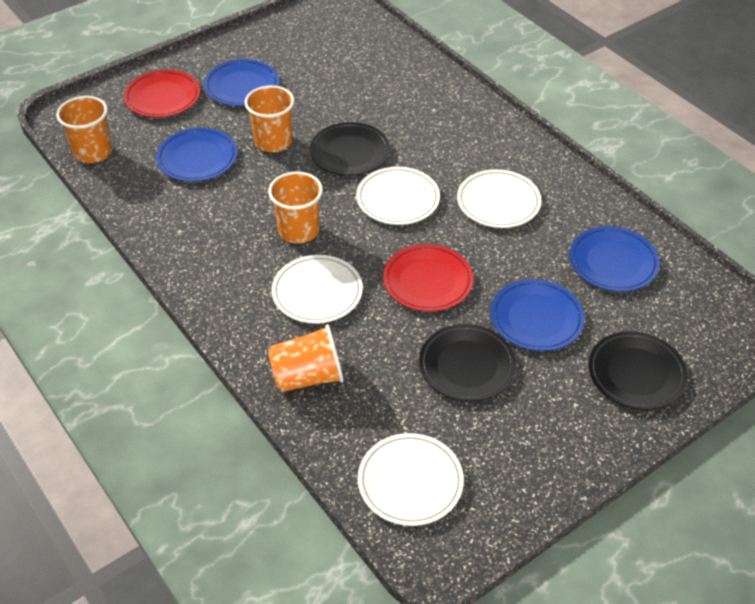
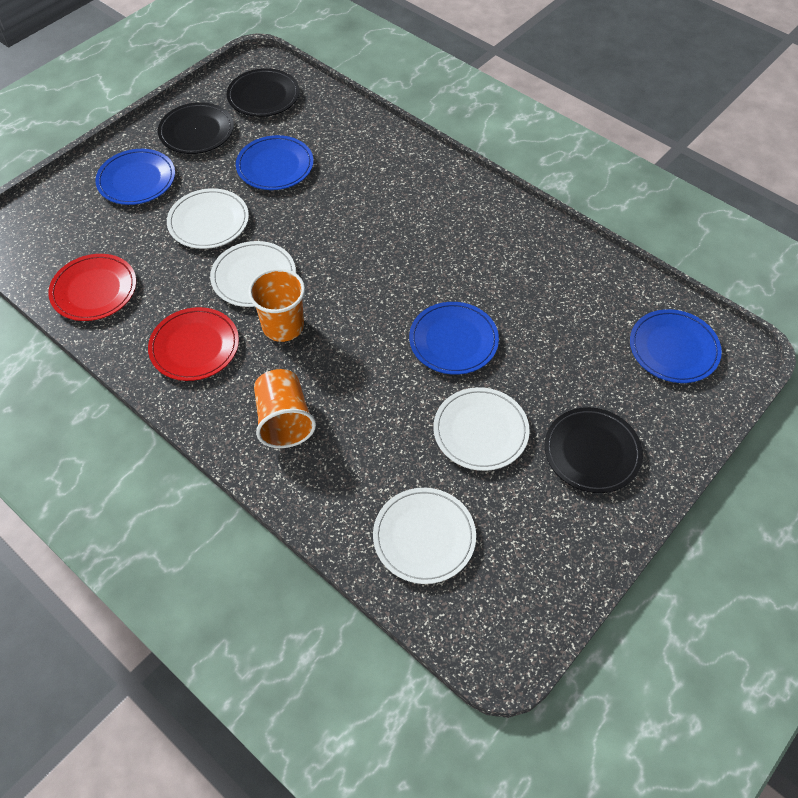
orange cup: [56,96,112,163] [245,85,295,152] [268,171,323,244] [268,324,344,392] = 4 -> [248,268,305,342] [254,369,316,448] = 2

